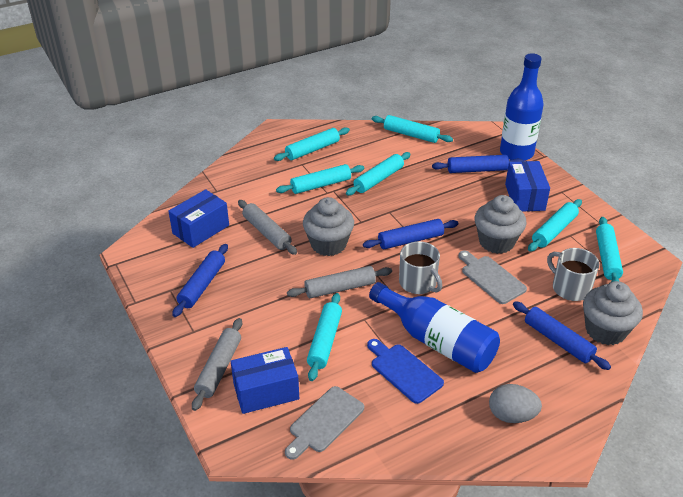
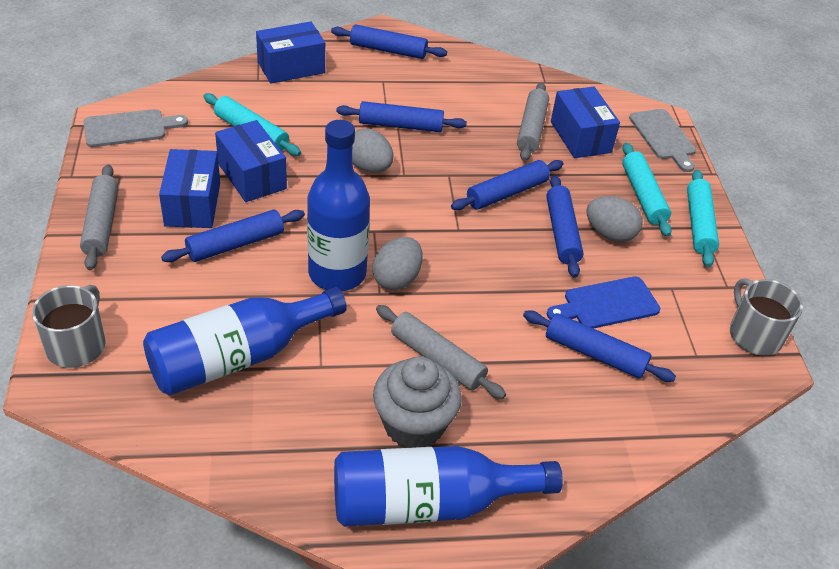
blue bottle: [369,282,500,373] [500,53,544,161] = 2 -> [143,287,347,396] [307,120,370,291] [334,446,563,527] = 3
blue box: [168,189,229,248] [231,347,299,414] [505,161,550,212] = 3 -> [159,149,220,228] [215,120,287,202] [256,21,325,84] [551,87,620,158] = 4
blue rolling pin: [172,244,228,317] [363,219,458,249] [432,155,524,173] [513,301,611,370] = 4 -> [161,210,305,262] [331,24,447,59] [336,101,467,132] [451,160,563,210] [523,310,676,382] [546,175,583,278] = 6
grey cupcake: [303,197,354,256] [474,195,526,254] [583,281,643,345] = 3 -> [373,357,462,448] = 1
grey egg: [489,384,542,423] = 1 -> [352,128,393,173] [372,237,423,290] [586,196,643,242] = 3
turquoise rolling pin: [274,127,350,161] [276,164,364,194] [307,293,342,381] [346,152,411,196] [372,115,453,143] [528,199,582,252] [596,217,623,282] = 7 -> [203,93,301,156] [622,143,672,237] [687,170,719,267] = 3

